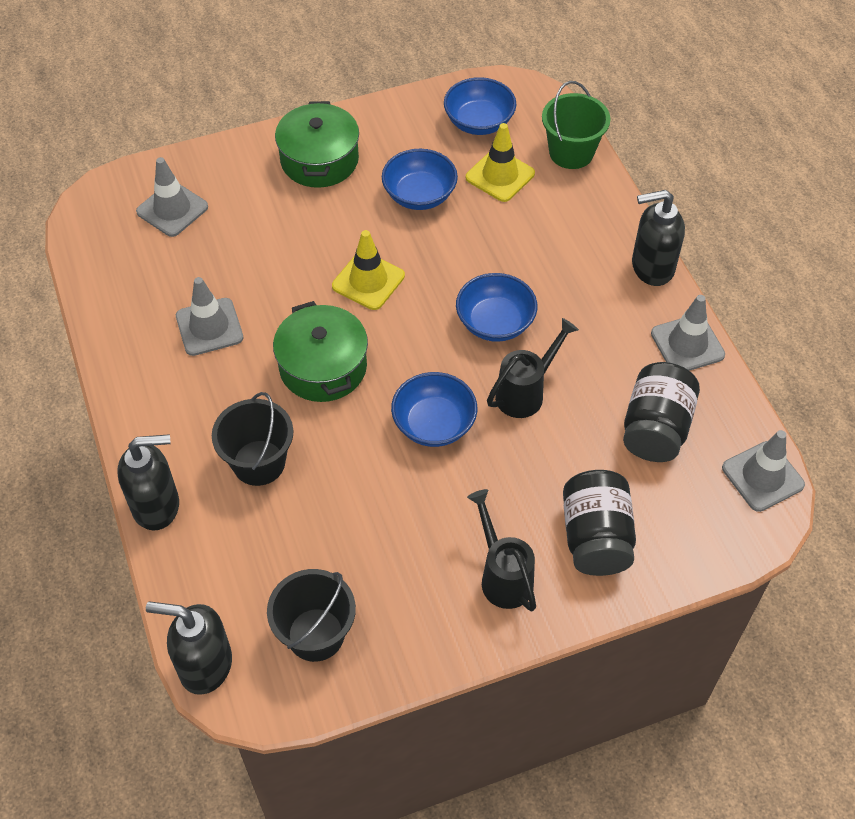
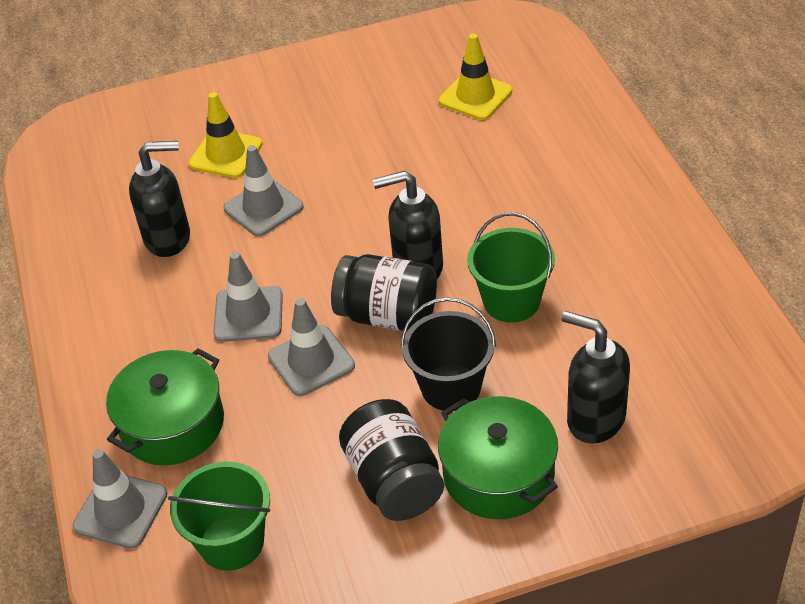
black bucket: [212,392,293,486] [267,569,356,662] = 2 -> [401,297,496,411] = 1
black watering can: [467,489,536,611] [487,318,579,418] = 2 -> none = 0
blue bowl: [382,149,458,210] [391,372,477,447] [444,77,516,135] [456,273,537,342] = 4 -> none = 0
green bucket: [542,81,611,169] = 1 -> [168,462,270,571] [467,212,555,323] = 2

